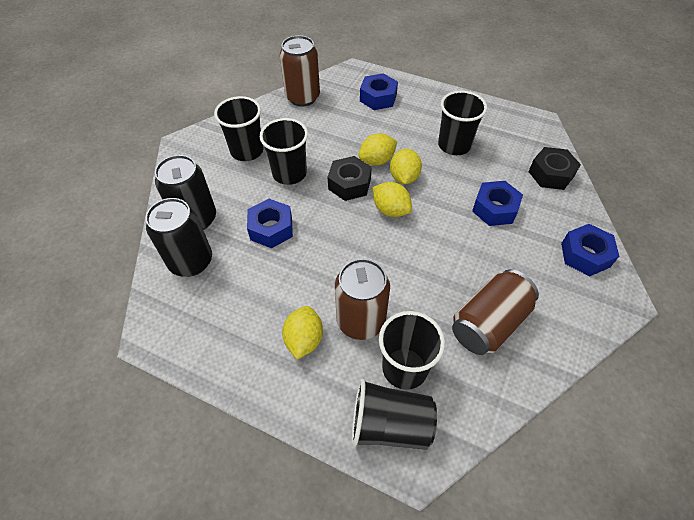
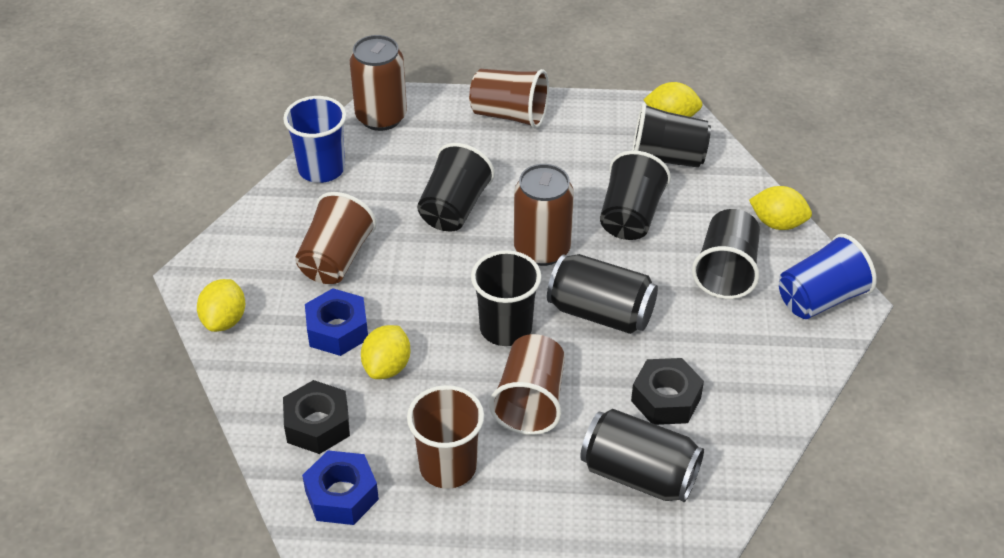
blue cup: none = 0 -> [283,96,346,183] [779,234,877,319] = 2
blue nut: [247,199,293,248] [360,73,398,110] [472,181,523,226] [561,224,619,276] = 4 -> [302,450,379,525] [305,288,368,356] = 2
brown can: [280,35,320,107] [335,258,390,340] [452,269,539,355] = 3 -> [350,35,407,131] [514,164,574,266] = 2
brown cup: none = 0 -> [295,192,377,284] [407,385,484,489] [469,69,549,128] [489,334,565,435] = 4

